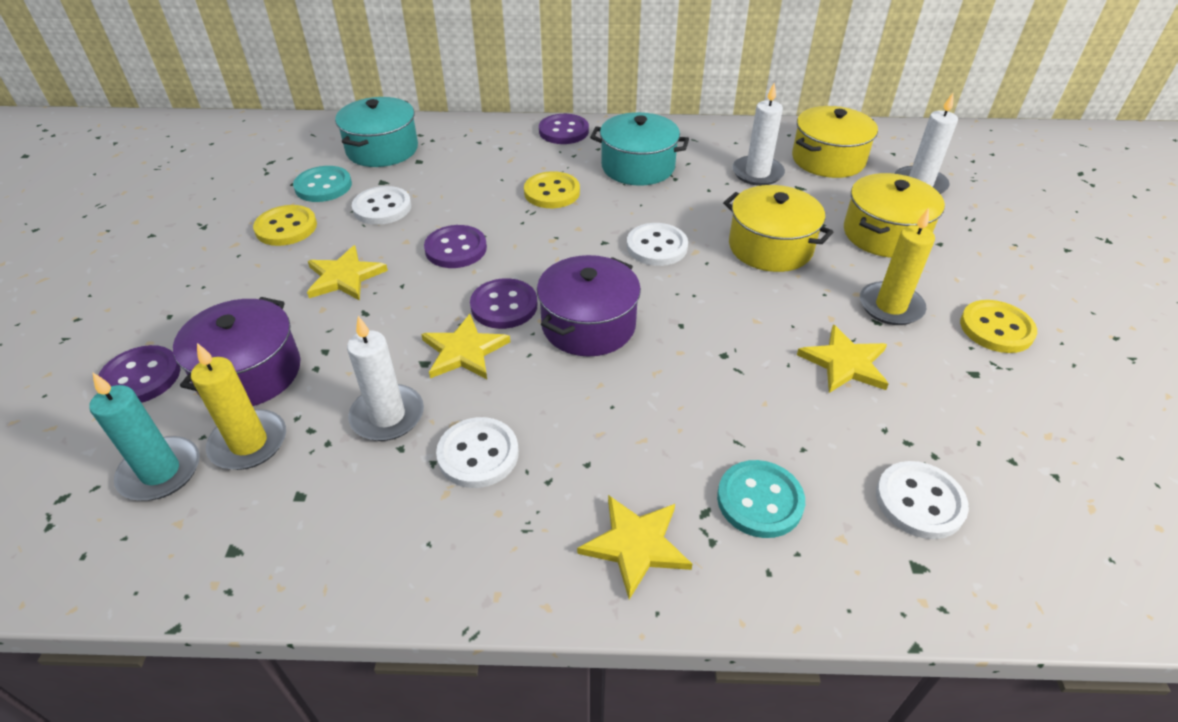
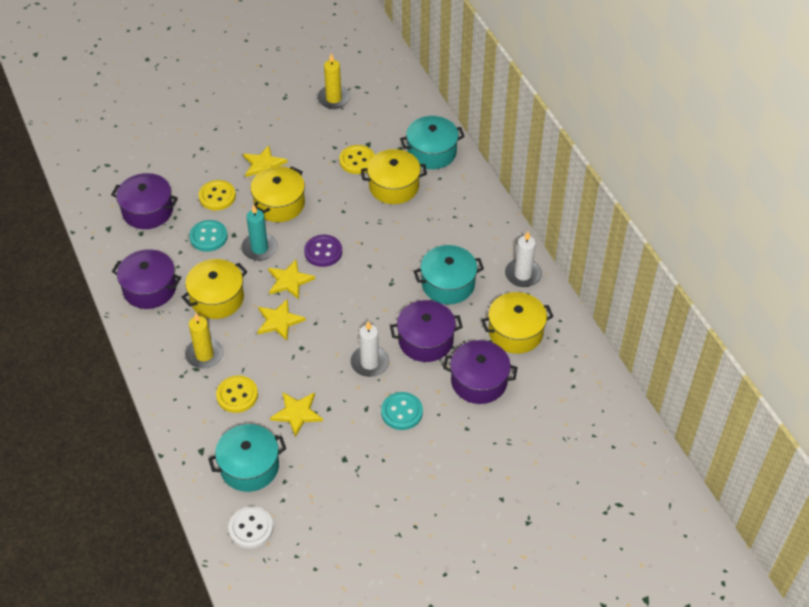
purple button: [98,345,180,403] [424,225,487,268] [470,278,538,329] [539,114,589,144] = 4 -> [304,235,342,267] = 1
purple pot: [173,297,300,406] [537,255,641,357] = 2 -> [111,173,178,229] [112,249,181,309] [390,300,463,362] [443,340,518,404] = 4
turquoise pot: [335,97,418,167] [590,112,689,186] = 2 -> [208,424,286,492] [400,116,465,169] [414,245,484,304] = 3
white button: [352,186,411,225] [436,417,519,488] [627,223,688,266] [876,461,969,539] = 4 -> [228,506,273,549] = 1
white candle: [347,316,424,441] [732,83,785,186] [894,93,958,194] = 3 -> [350,321,389,377] [505,232,542,287] = 2
yellow pot: [723,185,833,272] [792,106,878,178] [844,173,945,258] = 3 -> [182,259,247,319] [251,166,305,222] [361,149,427,204] [481,292,554,354] = 4

